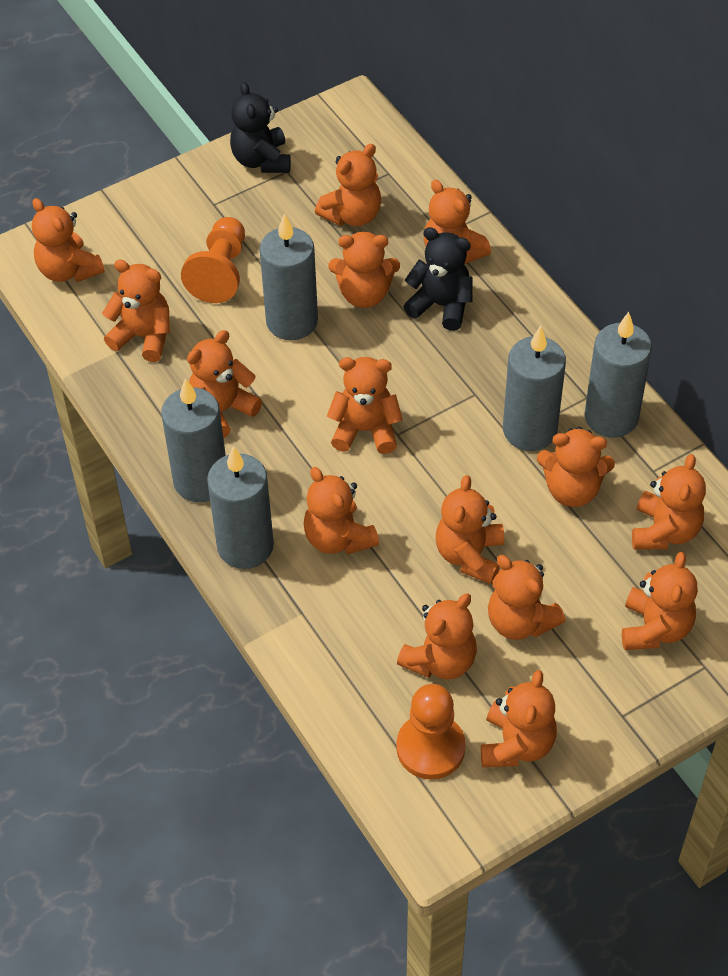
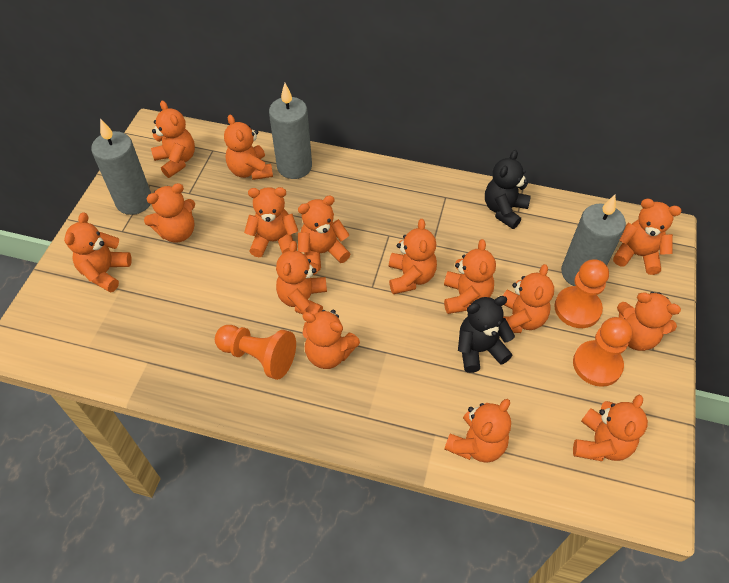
grey candle: [161,378,226,502] [207,446,274,569] [260,213,318,340] [503,326,566,451] [585,312,652,437] = 5 -> [91,118,151,215] [269,83,312,179] [561,195,626,286] = 3
orange pawn: [181,217,245,303] [396,684,466,780] = 2 -> [215,325,296,380] [554,259,609,328] [573,317,633,387] = 3

